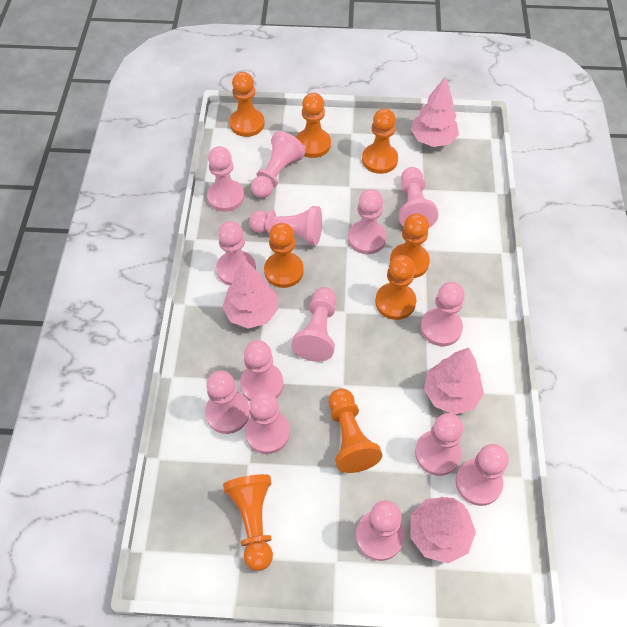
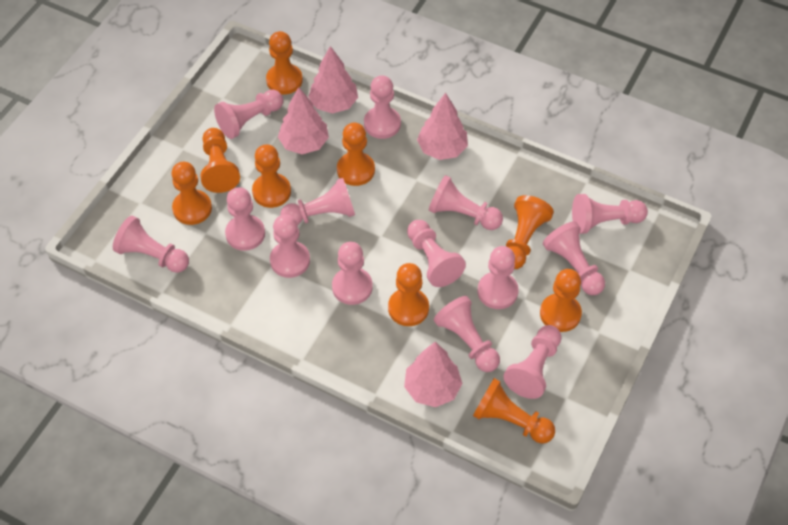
orange pawn: [223,474,273,571] [230,72,265,137] [264,223,304,288] [296,93,331,158] [329,388,382,473] [362,108,398,174] [375,255,416,320] [390,213,430,278] = 8 -> [171,162,212,225] [200,128,240,193] [252,144,291,208] [266,31,303,95] [337,122,375,186] [388,263,429,326] [473,378,555,444] [506,195,554,269] [540,269,582,332] = 9

